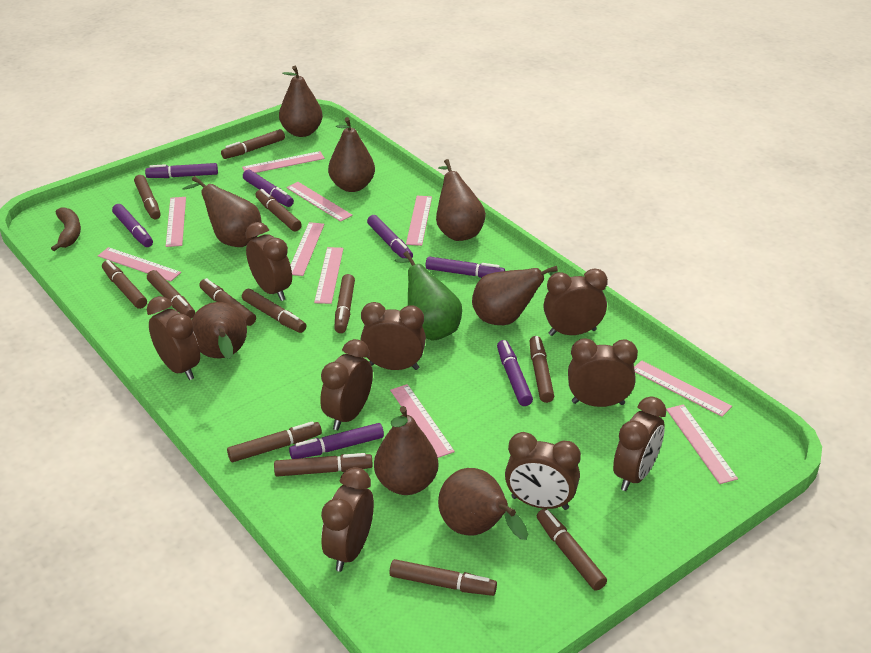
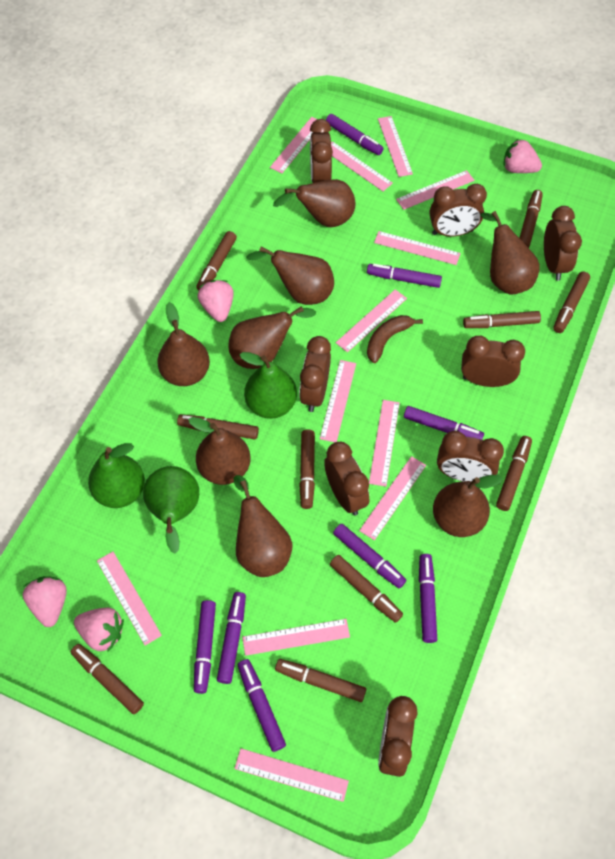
brown clock: [147,296,200,380] [245,222,292,301] [320,339,373,430] [321,467,374,572] [361,302,426,370] [505,432,581,510] [543,269,608,336] [568,338,638,407] [613,396,666,491] = 9 -> [299,336,331,412] [310,119,333,183] [324,442,369,515] [378,696,417,777] [430,184,487,237] [437,431,504,482] [461,336,525,387] [544,206,582,281] = 8
brown marker: [102,260,147,309] [134,175,161,219] [147,270,195,319] [199,278,256,326] [221,129,285,159] [227,421,322,462] [242,289,306,333] [256,189,302,231] [274,453,373,477] [334,274,355,333] [389,559,497,596] [530,336,554,403] [537,508,607,591] = 13 -> [71,644,144,714] [177,414,259,440] [196,231,237,291] [275,659,366,702] [299,429,315,509] [330,555,403,623] [463,311,541,328] [496,436,532,511] [520,190,543,248] [553,271,590,333] = 10
green pear: [394,251,462,341] = 1 -> [88,443,145,508] [143,466,199,554] [240,352,297,419] = 3
pink ruler: [98,247,181,282] [166,197,186,247] [242,151,325,173] [286,182,353,222] [291,222,324,276] [314,247,344,304] [390,384,455,458] [406,196,432,246] [634,360,732,417] [666,404,738,484] = 10 -> [97,552,162,646] [234,748,349,802] [242,619,350,656] [270,117,317,173] [320,360,356,442] [331,141,393,191] [336,289,407,352] [359,456,426,540] [369,400,400,487] [374,231,461,265] [378,116,413,177] [396,170,474,210] = 12
pink strawberry: none = 0 -> [23,576,67,627] [74,608,124,652] [198,280,234,322] [504,139,542,173] = 4
purple marker: [112,204,153,247] [145,163,218,178] [243,170,294,207] [289,423,384,459] [367,215,413,258] [426,257,505,278] [497,340,533,406] = 7 -> [194,600,216,694] [217,592,246,684] [238,659,286,752] [326,114,384,155] [333,524,406,588] [367,264,442,288] [404,406,484,440] [419,554,437,643] = 8

